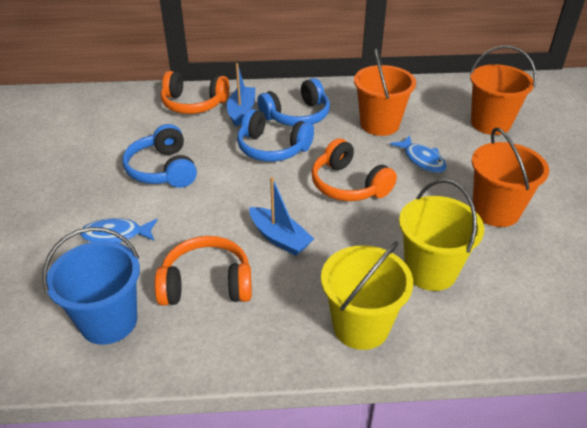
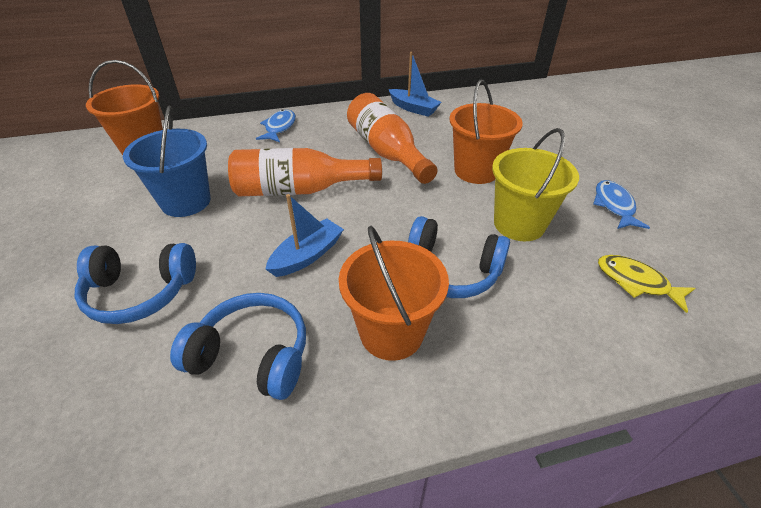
orange bottle: none = 0 -> [228,148,382,196] [347,93,438,184] = 2
orange headphones: [155,236,252,306] [161,71,229,114] [311,138,397,201] = 3 -> none = 0
yellow bucket: [321,241,413,350] [399,179,484,291] = 2 -> [492,128,579,241] = 1
yellow fish: none = 0 -> [598,255,696,313] = 1

